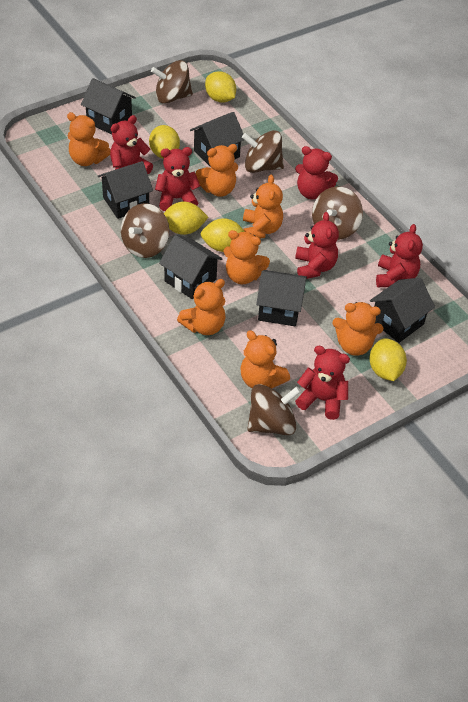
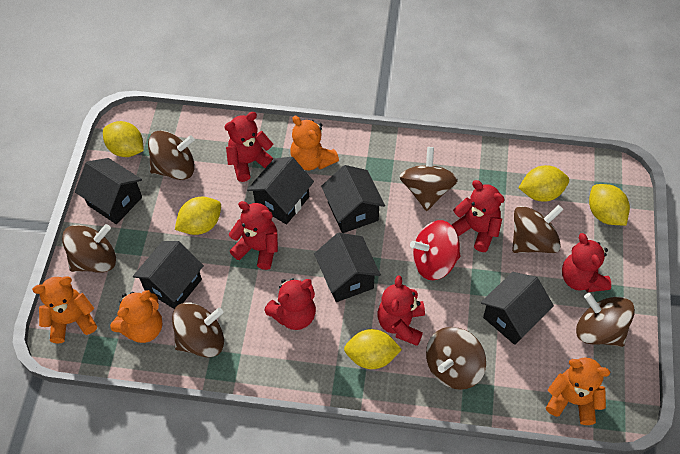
brown spinning top: [121,203,169,258] [151,60,193,104] [242,130,284,173] [247,384,301,435] [312,186,363,240] = 5 -> [62,224,116,273] [148,131,195,180] [172,302,224,357] [399,147,458,211] [426,327,486,390] [512,205,563,253] [576,293,635,347] = 7
orange teddy bear: [67,112,110,166] [177,279,226,335] [196,144,238,197] [223,230,270,284] [240,330,290,388] [243,175,283,239] [332,302,383,356] = 7 -> [32,276,97,343] [110,290,163,343] [290,116,339,170] [546,358,610,425] = 4
red spinning top: none = 0 -> [410,220,461,280] = 1

